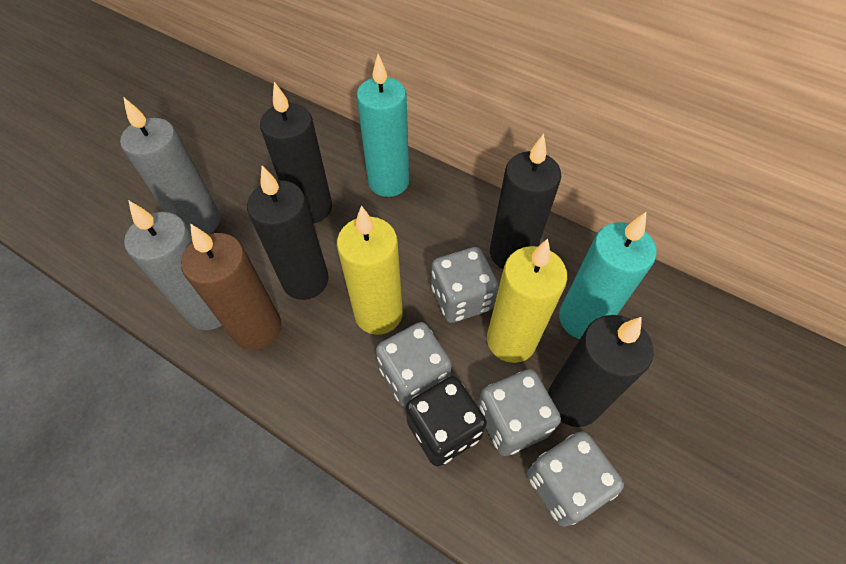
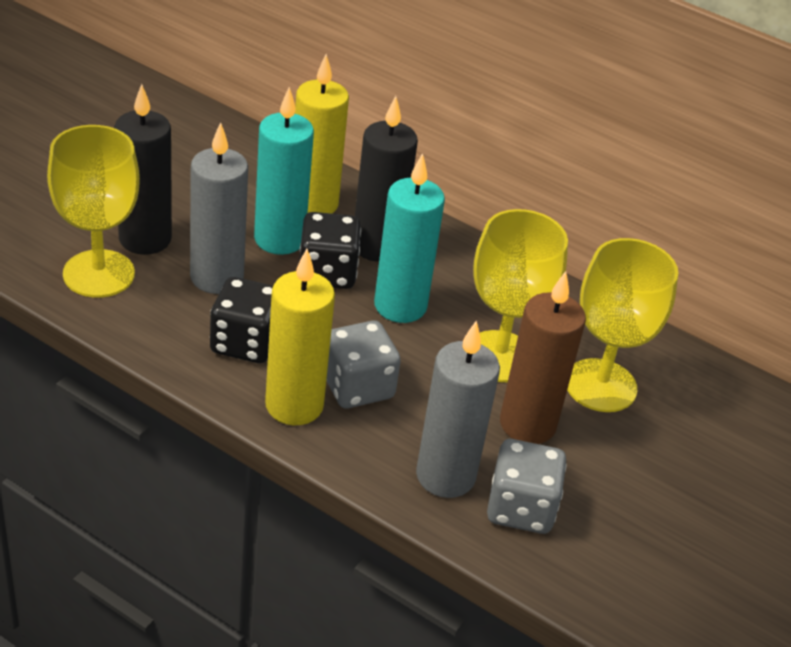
black candle: [247,166,329,300] [260,82,332,224] [490,134,561,269] [548,315,654,427] = 4 -> [114,84,172,255] [355,96,418,262] = 2
black dice: [406,376,487,466] = 1 -> [210,277,273,363] [299,212,361,289] = 2
grey dice: [376,322,452,407] [431,247,498,323] [477,369,561,456] [527,432,624,527] = 4 -> [326,321,401,408] [487,439,567,534] = 2
yellow goblet: none = 0 -> [47,125,140,298] [473,209,568,382] [567,238,678,412] = 3

